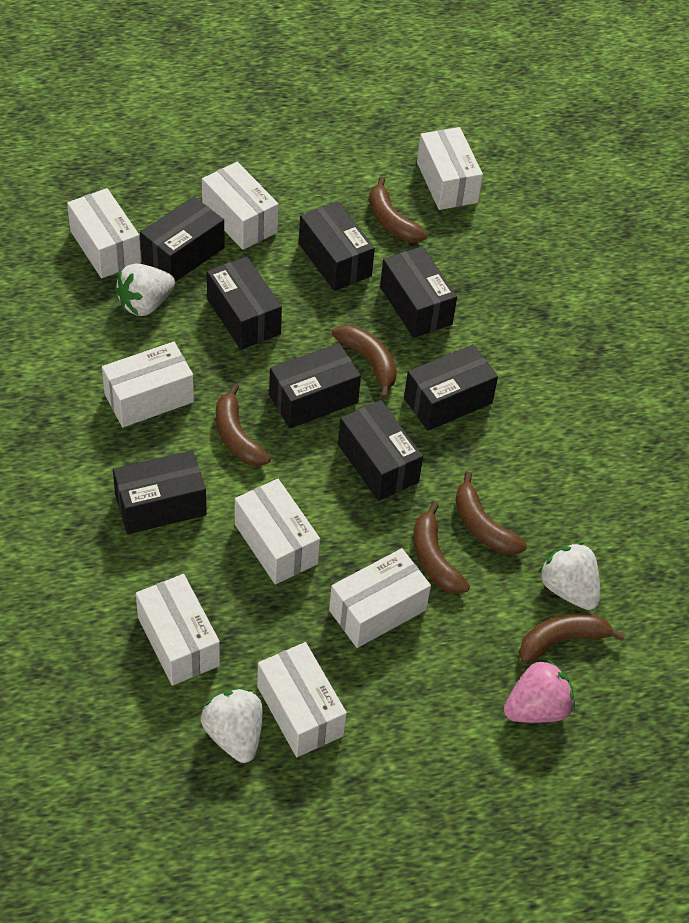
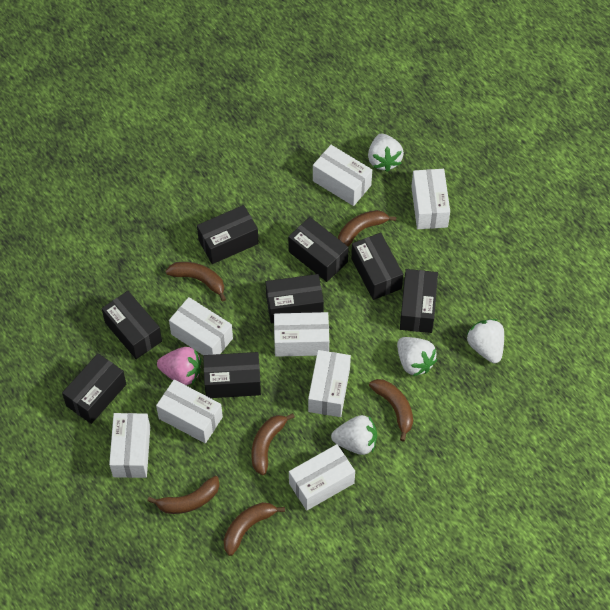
white strawberry: [115,264,175,316] [201,688,263,763] [539,542,600,610] = 3 -> [331,415,377,455] [368,134,404,172] [397,337,437,376] [466,319,504,363] = 4

